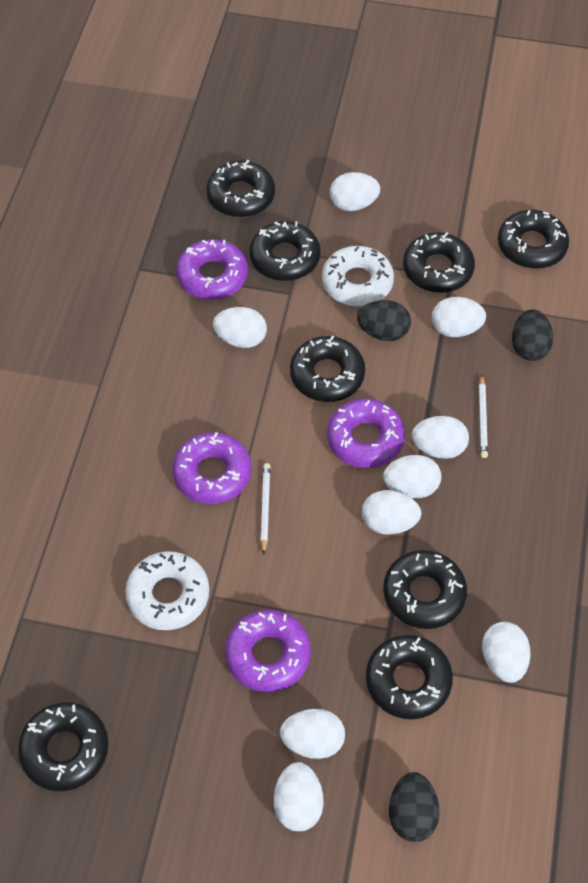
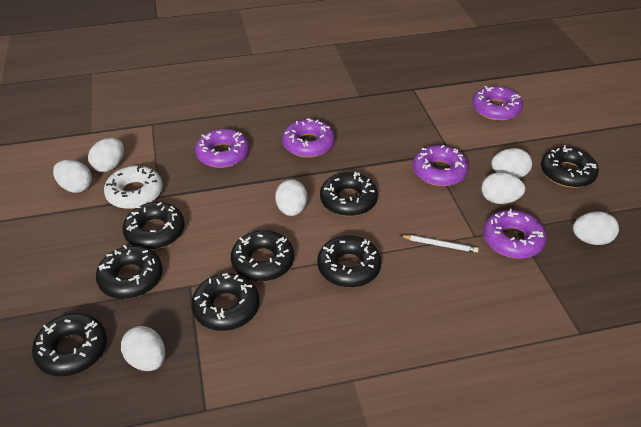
black egg: [357,300,411,341] [389,772,440,842] [512,309,553,361] = 3 -> none = 0
purple donut: [172,432,251,504] [176,239,248,300] [225,610,311,692] [327,399,405,468] = 4 -> [195,129,249,168] [282,118,335,158] [413,145,469,186] [472,86,523,121] [483,208,546,259] = 5
white donut: [125,551,209,630] [322,246,394,307] = 2 -> [104,165,163,209] = 1
white egg: [213,307,267,348] [274,762,323,831] [280,709,345,759] [330,172,380,211] [362,490,421,535] [383,455,441,498] [412,416,469,459] [432,297,486,337] [482,622,531,683] = 9 -> [53,160,92,193] [88,138,124,172] [121,326,165,371] [275,179,307,216] [481,172,525,204] [491,148,532,178] [573,212,619,245] = 7
white pencil: [260,463,270,555] [479,375,488,458] = 2 -> [400,235,479,253] = 1

